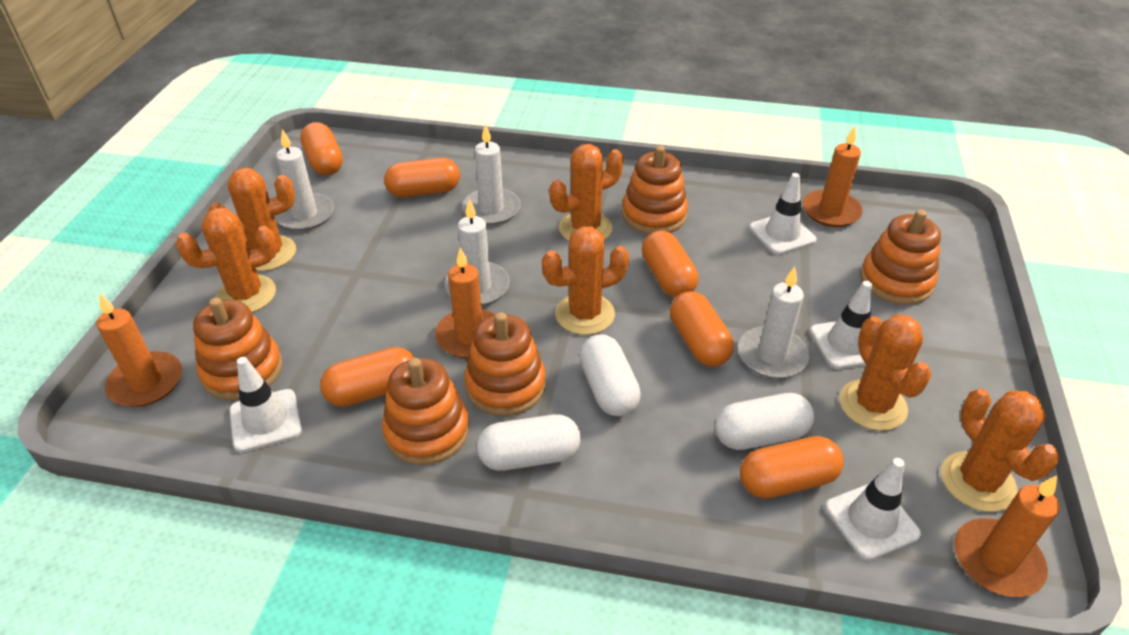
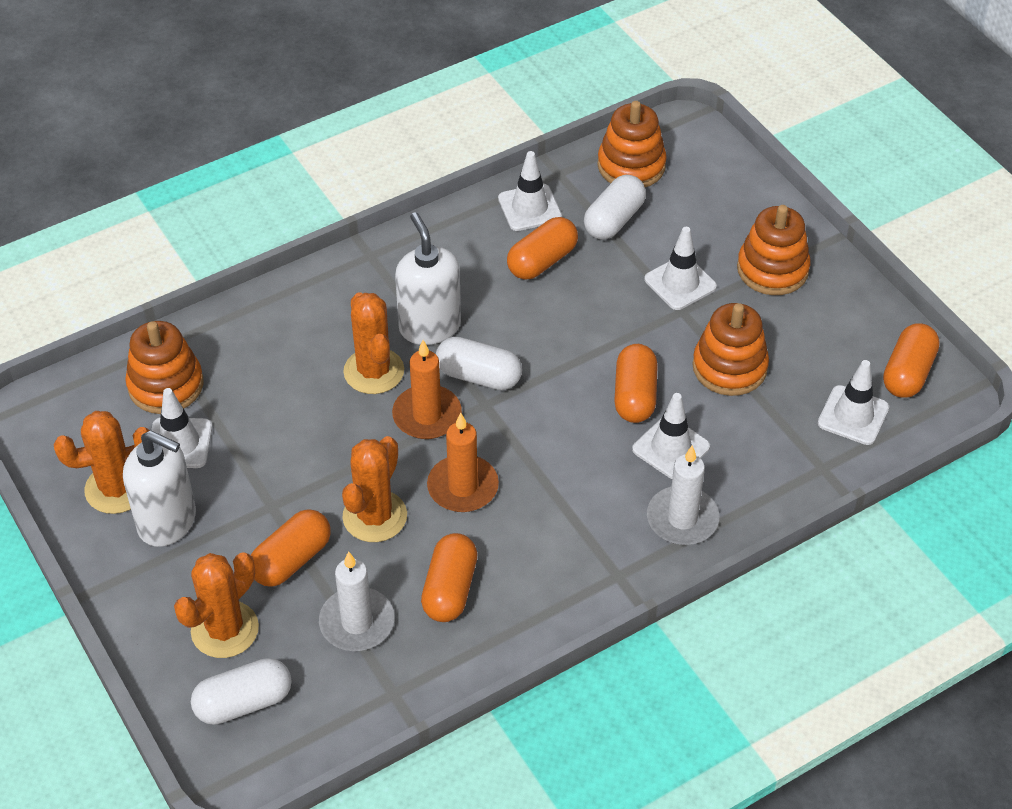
orange cactus: [176,208,277,312] [208,168,296,271] [542,226,629,335] [549,144,624,241] [839,314,932,431] [941,389,1060,512] = 6 -> [53,411,150,514] [174,552,259,658] [342,436,407,542] [343,292,404,394] = 4
orange candle: [97,293,182,407] [435,248,495,358] [803,126,863,227] [954,475,1060,597] = 4 -> [392,340,462,439] [427,413,499,512] = 2
orange capsule: [300,122,343,175] [320,347,415,407] [384,158,460,197] [642,230,699,297] [670,291,734,366] [740,436,844,499] = 6 -> [251,509,331,587] [421,533,478,622] [507,217,578,280] [614,344,658,423] [883,323,940,398] = 5
orange stacking toy: [193,297,283,400] [382,358,469,465] [464,312,546,416] [622,145,688,234] [860,210,941,305] = 5 -> [125,321,203,414] [597,101,667,187] [692,303,769,396] [737,205,810,295] = 4
white candle: [274,129,334,231] [445,199,510,306] [462,124,521,225] [738,267,810,379] = 4 -> [319,551,394,651] [647,445,719,545] = 2
white soap dispenser: none = 0 -> [123,430,196,547] [395,212,461,345] = 2
white traffic cone: [229,357,302,452] [749,173,817,255] [810,281,872,369] [825,458,921,561] = 4 -> [151,388,212,468] [498,151,562,231] [632,393,710,479] [644,227,717,310] [818,360,889,445] = 5

